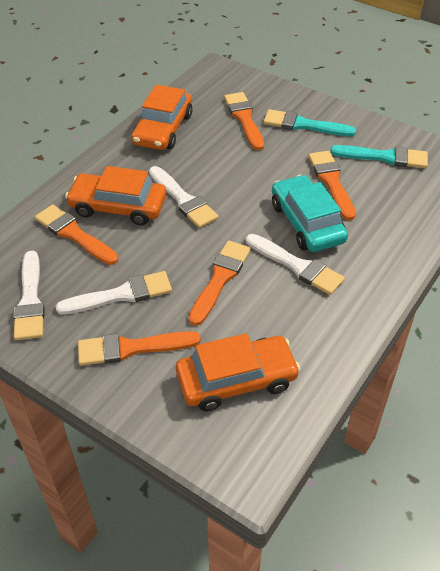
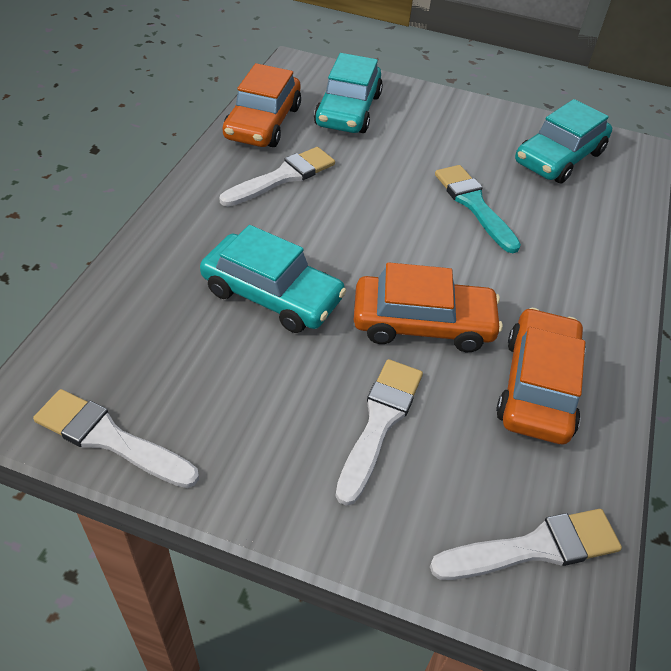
orange brush: [35,204,118,265] [78,331,201,366] [188,240,251,326] [224,92,264,150] [308,151,356,220] = 5 -> none = 0
turquoise brush: [263,109,356,136] [330,145,428,168] = 2 -> [435,165,521,253] = 1
turquoise car: [272,175,348,252] = 1 -> [200,225,346,333] [314,53,383,133] [515,99,612,184] = 3

